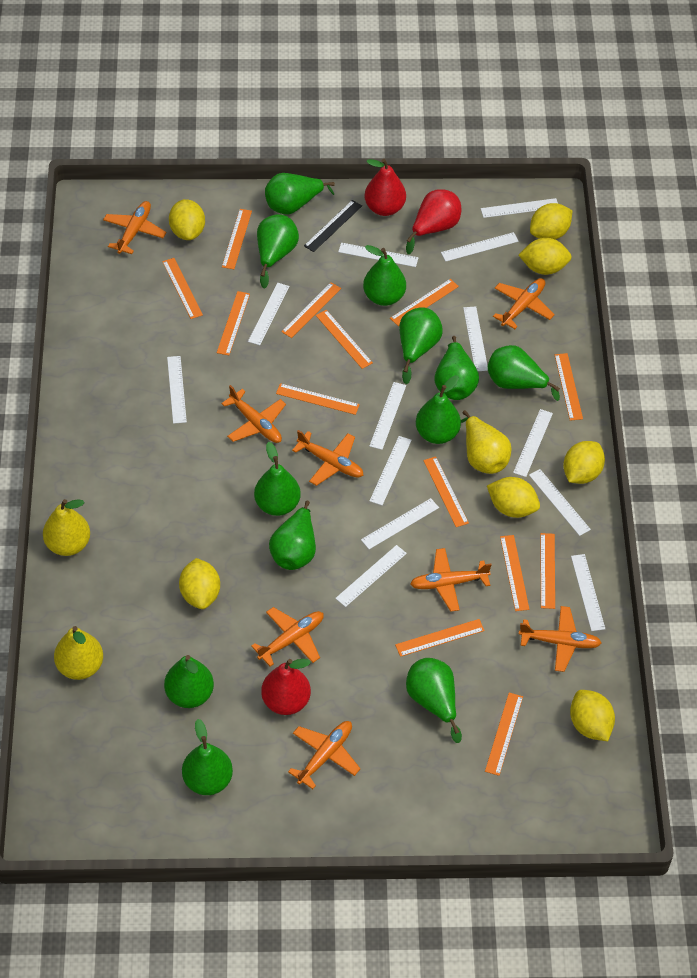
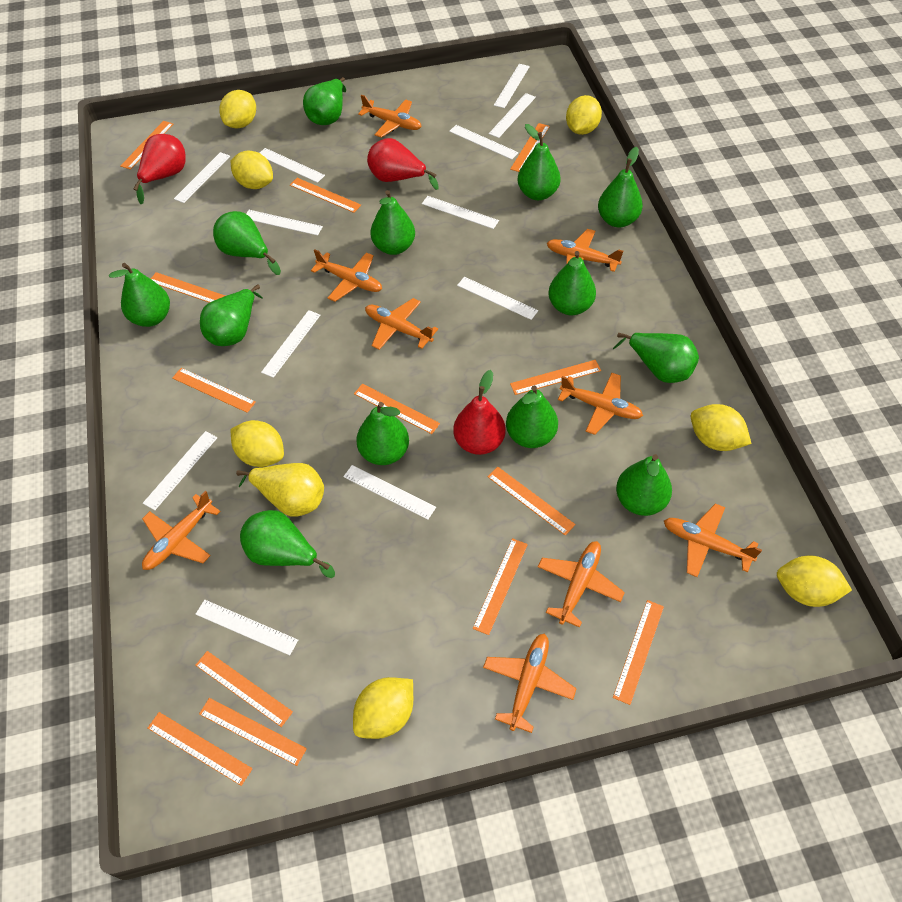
black ruler: [304,200,362,252] = 1 -> none = 0
green pear: [164,655,214,708] [182,719,233,795] [254,442,301,516] [257,214,299,288] [265,173,335,215] [269,501,316,570] [363,245,406,306] [399,307,443,384] [406,658,462,743] [416,375,461,444] [435,336,479,400] [487,345,560,401] = 12 -> [109,263,170,327] [200,285,263,346] [213,211,281,275] [240,510,335,578] [303,77,346,125] [356,402,409,465] [370,190,415,255] [506,385,558,448] [517,124,561,200] [548,251,596,315] [598,147,643,227] [613,333,699,383] [616,454,672,516] = 13
orange plane: [103,201,166,254] [221,385,286,443] [251,607,324,666] [288,721,361,789] [292,430,363,486] [410,548,491,612] [493,278,555,329] [519,606,602,672] = 8 -> [142,491,220,570] [311,249,382,302] [358,95,422,138] [365,298,438,350] [483,633,577,733] [538,541,625,628] [547,229,623,272] [558,373,643,435] [664,503,762,577] = 9
white ruler: [167,356,187,424] [248,283,290,345] [335,545,407,607] [338,243,419,267] [361,498,439,549] [370,382,406,450] [370,436,412,505] [441,232,519,262] [463,306,488,371] [481,198,558,218] [513,409,553,477] [529,469,591,536] [571,554,605,631] = 13 -> [143,431,217,510] [174,152,230,203] [196,600,298,655] [246,210,323,236] [260,148,325,183] [261,310,320,378] [343,465,436,520] [422,196,499,229] [449,125,519,160] [457,277,538,320] [489,93,536,138] [494,64,530,108] = 12
yellow pear: [43,499,90,556] [54,626,103,680] [461,410,511,474] = 3 -> [236,463,324,517] = 1

